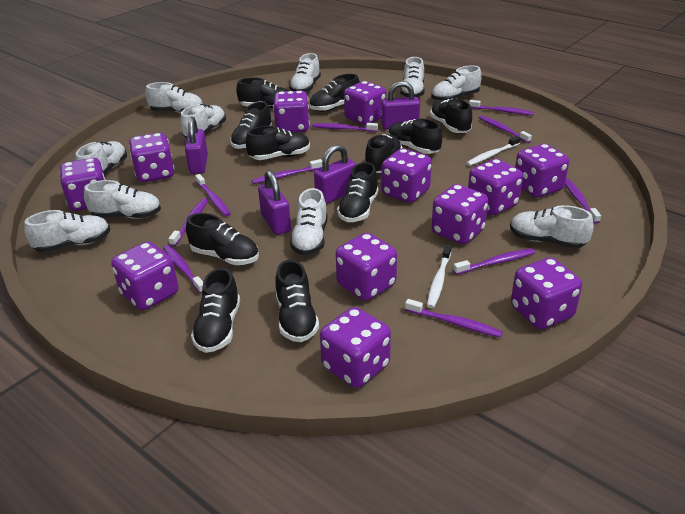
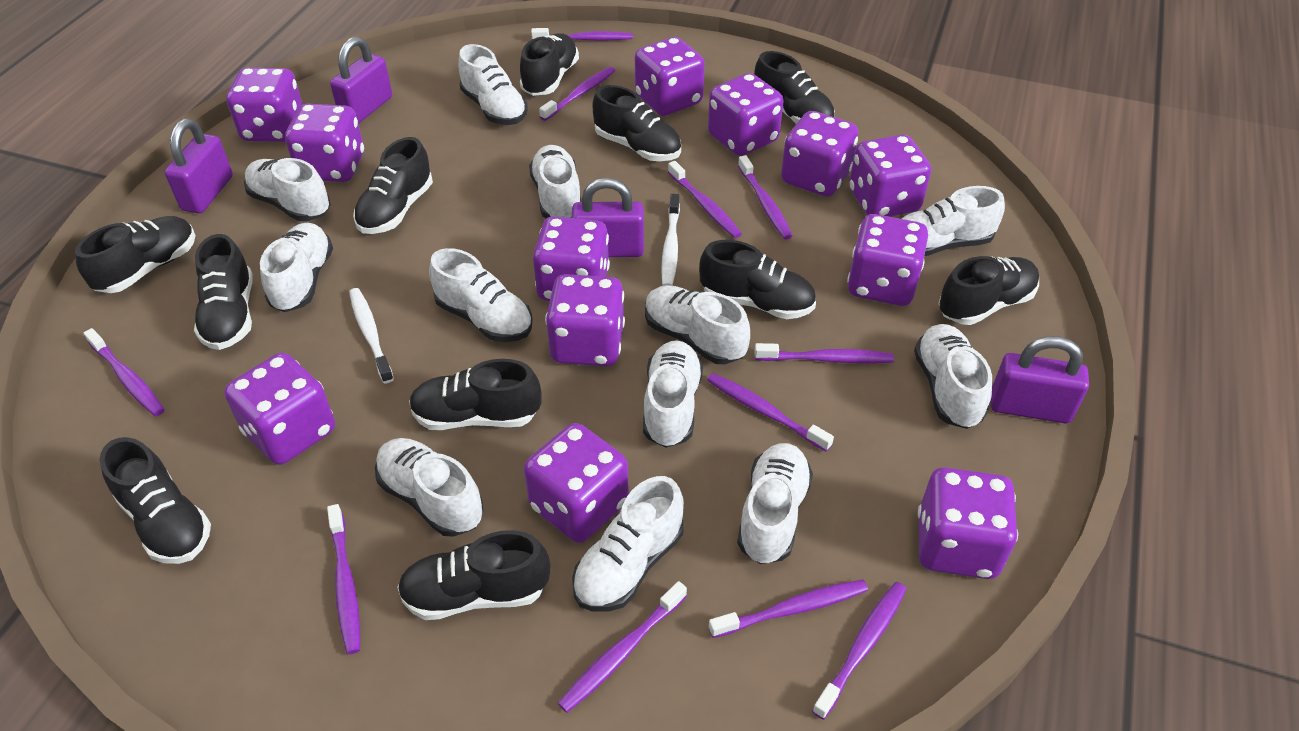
purple toothbrush: [163,245,203,294] [169,198,208,247] [195,174,231,216] [252,159,322,184] [312,123,378,132] [405,299,503,338] [453,248,535,275] [469,100,534,115] [479,116,532,143] [565,178,601,224] = 10 -> [84,328,165,416] [327,504,360,654] [531,28,633,41] [539,67,615,121] [558,581,687,713] [668,161,742,238] [707,373,834,452] [709,580,868,638] [738,155,792,240] [754,343,894,364] [812,582,907,719] = 11
white shoe: [24,210,110,253] [76,141,127,175] [84,180,161,219] [145,82,203,113] [180,104,226,138] [289,53,321,92] [290,188,328,255] [400,57,425,97] [431,65,482,101] [510,205,594,249] = 10 -> [244,158,331,221] [260,223,333,312] [375,438,483,537] [429,248,533,342] [458,44,528,125] [529,145,582,218] [572,476,684,612] [643,340,703,448] [645,285,750,364] [737,443,813,564] [902,186,1005,256] [914,324,992,429] = 12

